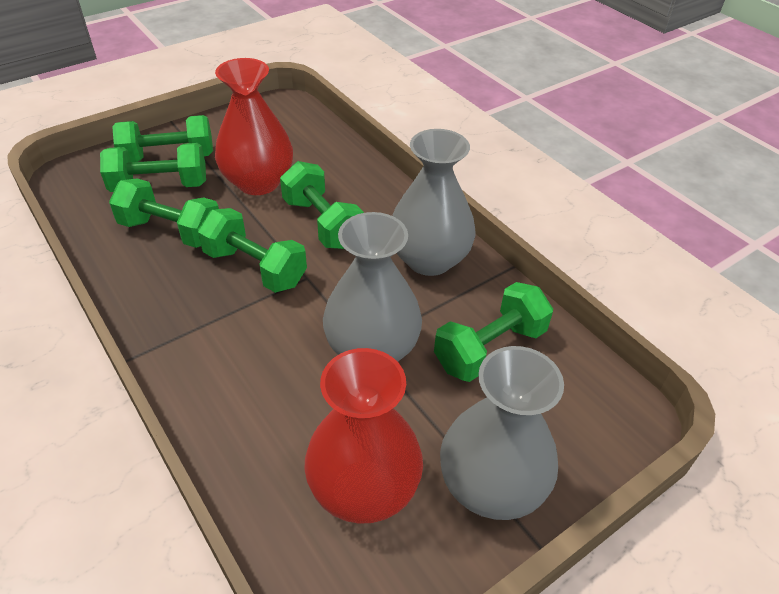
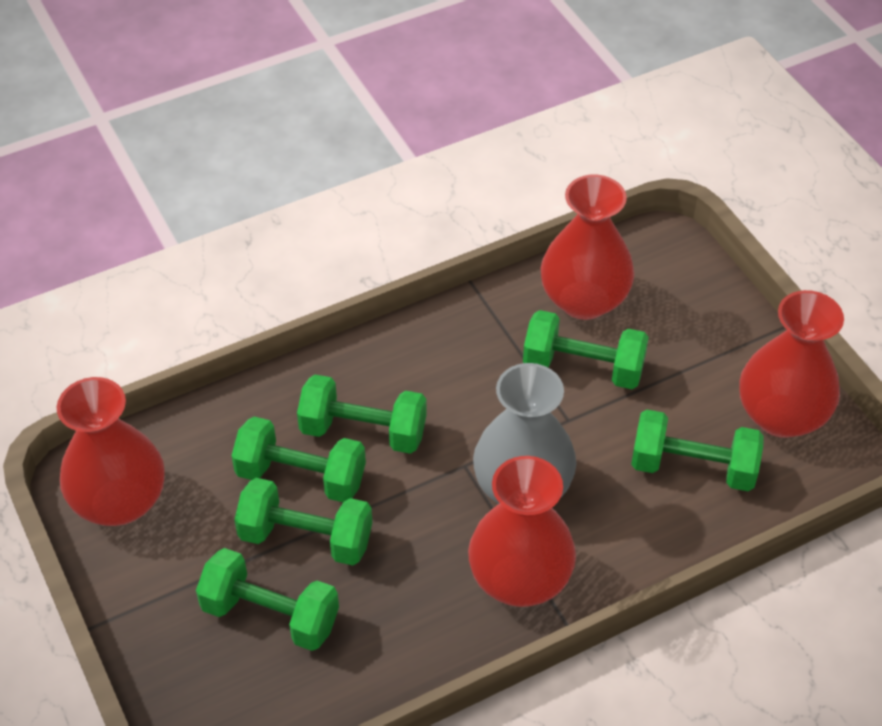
grey vase: [323,212,422,362] [392,129,476,276] [440,346,564,520] = 3 -> [473,363,576,504] = 1
red vase: [215,58,293,195] [304,348,423,524] = 2 -> [57,377,165,526] [468,456,576,607] [541,175,635,320] [739,290,844,438] = 4

